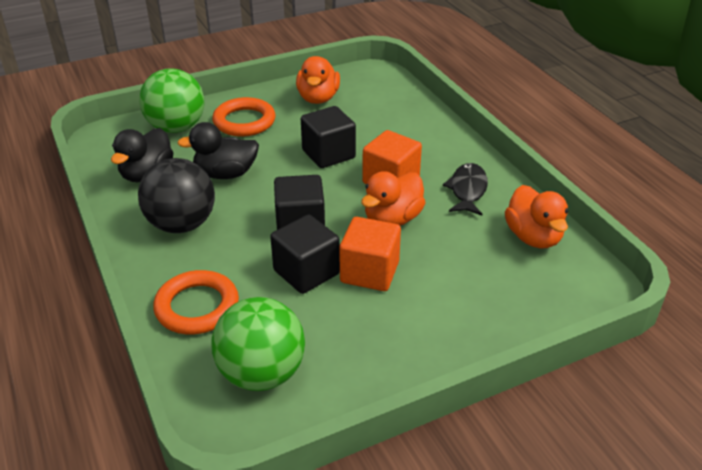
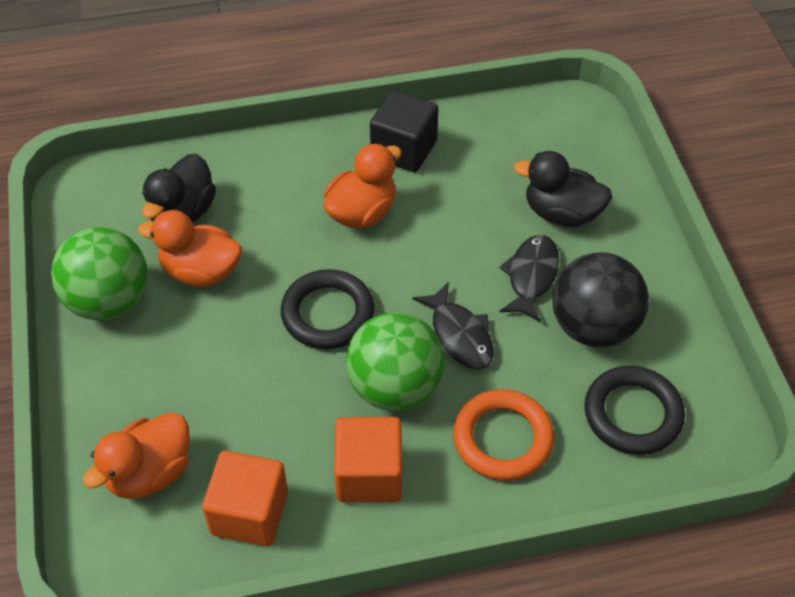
black cube: [270,214,340,294] [274,175,325,230] [301,106,356,168] = 3 -> [370,90,438,172] = 1
black fish: [443,163,488,216] = 1 -> [412,282,494,369] [499,235,559,322] = 2
black ring: none = 0 -> [281,269,374,349] [585,366,685,455] = 2
orange ring: [153,270,239,334] [212,97,276,137] = 2 -> [453,389,554,481] = 1

